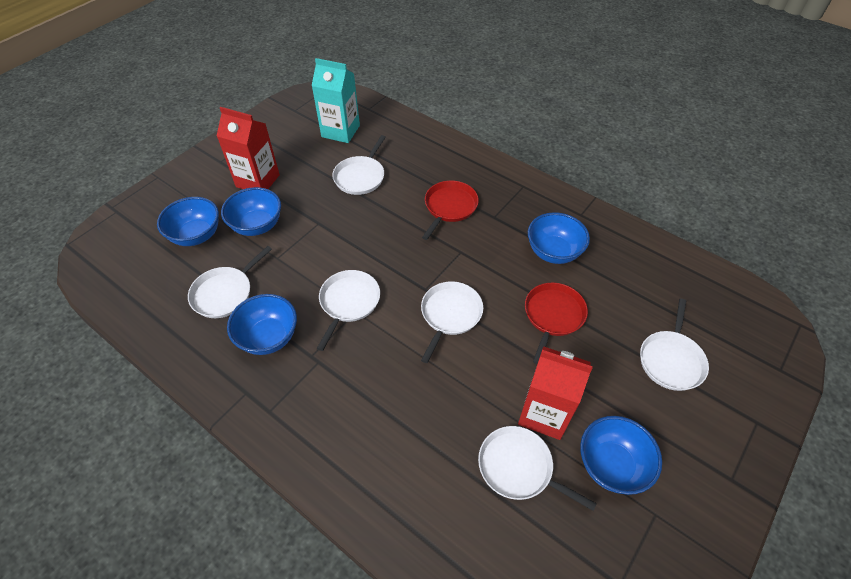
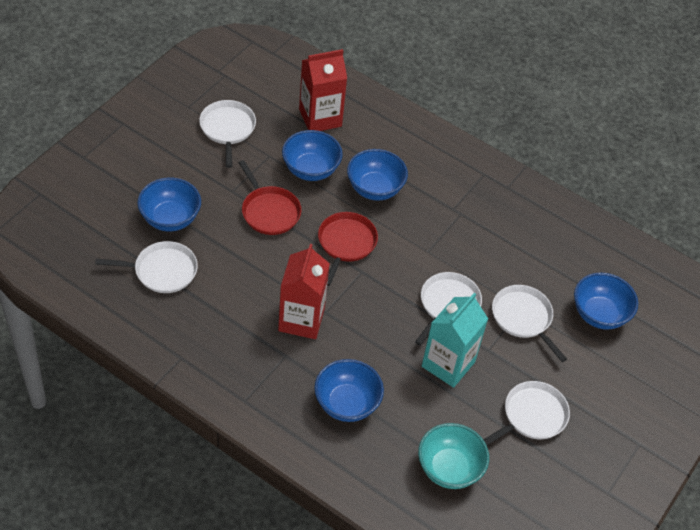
turquoise bowl: none = 0 -> [418,423,489,489] = 1
white pan: [188,246,272,318] [317,270,380,351] [332,135,386,195] [421,281,483,363] [478,426,597,511] [640,299,709,391] = 6 -> [95,241,198,293] [199,100,256,168] [415,272,482,346] [483,381,570,445] [492,285,567,362] = 5

